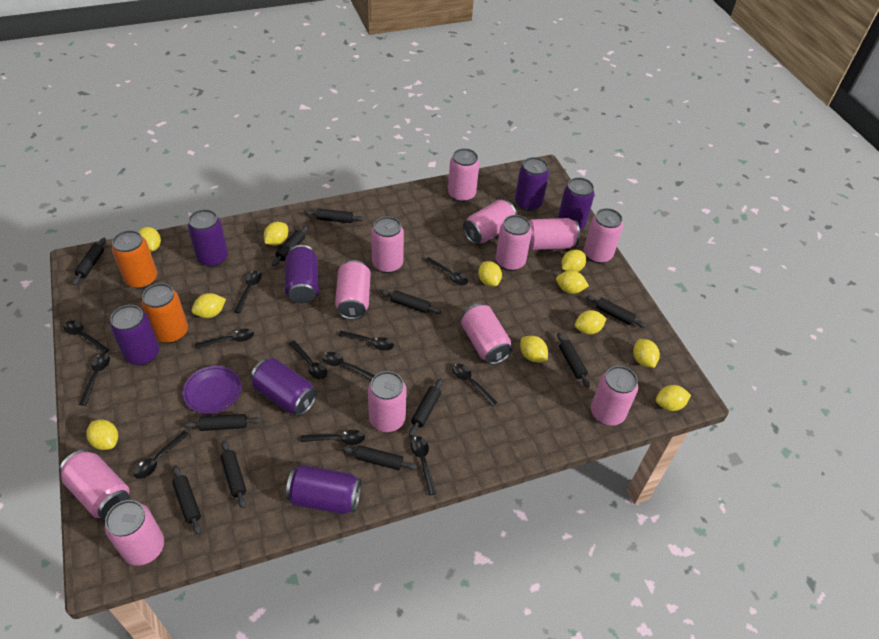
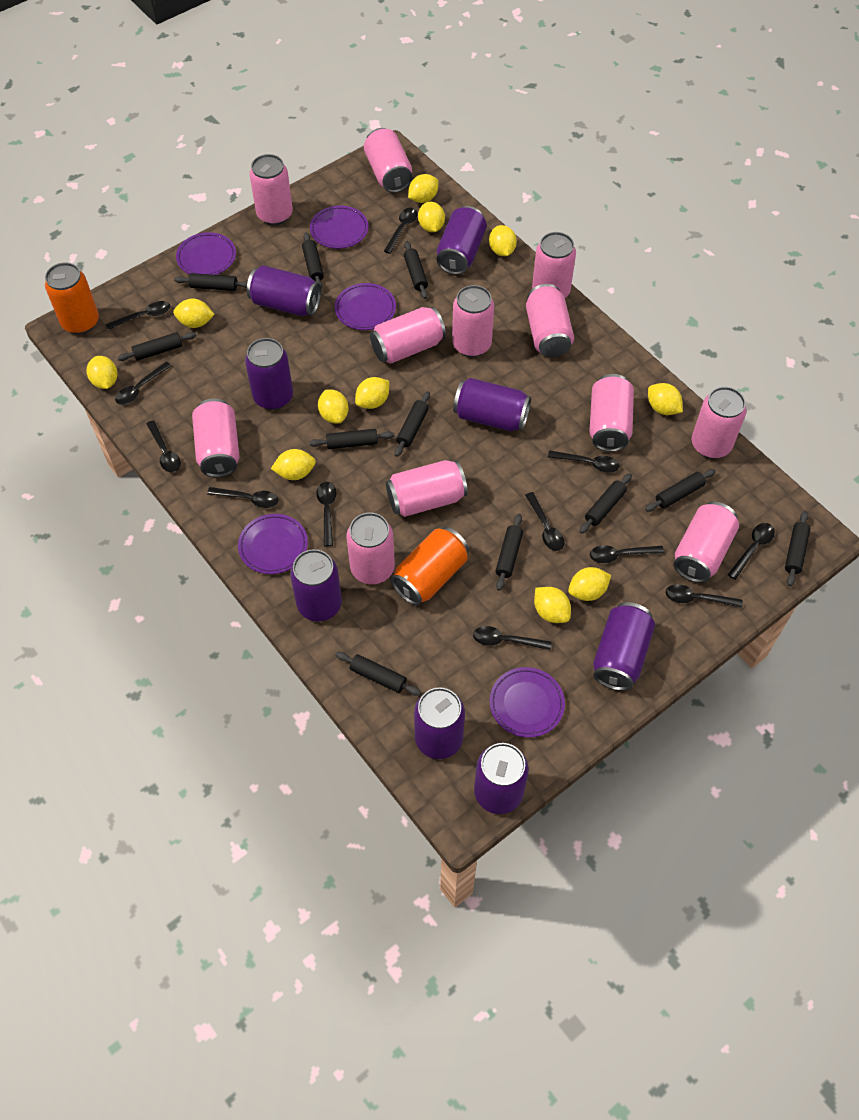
purple can: [110,305,159,366] [188,209,228,267] [250,358,317,416] [285,245,319,303] [286,465,362,514] [515,157,549,211] [558,177,595,230] = 7 -> [245,338,293,410] [247,265,321,316] [290,549,342,621] [414,687,465,759] [437,206,487,275] [453,378,531,431] [474,743,529,814] [593,602,655,691] = 8
purple plate: [183,366,241,414] = 1 -> [176,232,236,275] [238,514,308,574] [310,206,369,249] [335,283,396,330] [490,667,565,737] = 5

